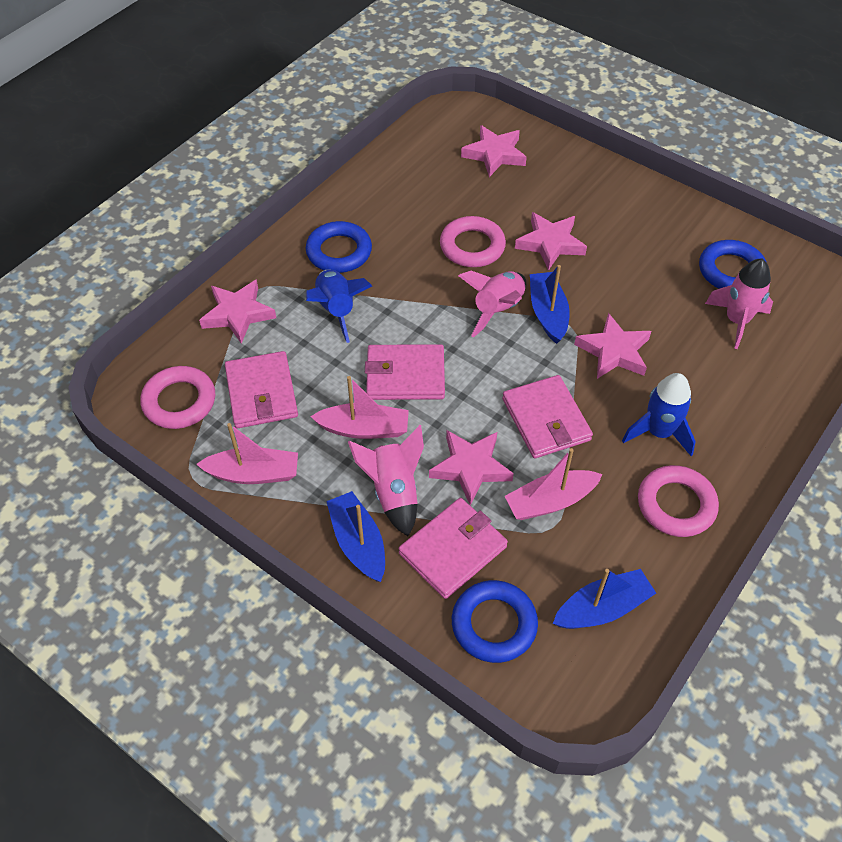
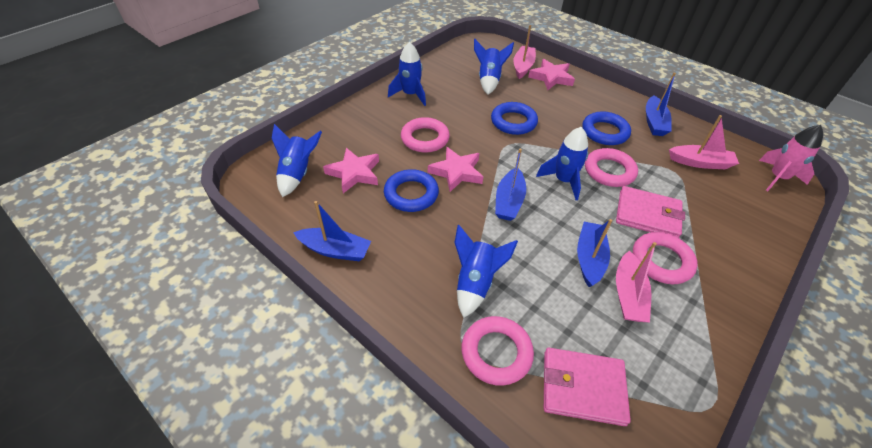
blue boat: [326,491,385,582] [530,265,570,344] [553,569,656,629] = 3 -> [293,201,371,261] [495,148,526,221] [577,219,613,287] [646,72,676,136] = 4
blue rocket: [306,270,372,343] [622,373,696,456] = 2 -> [271,124,322,197] [388,42,426,106] [454,225,518,318] [474,39,514,94] [536,127,588,200] = 5
pink ring: [140,366,215,429] [440,216,506,267] [638,465,719,537] = 3 -> [401,117,450,153] [461,316,534,386] [585,148,638,187] [633,232,698,284] = 4
pink rocket: [348,425,424,536] [458,271,526,338] [705,259,773,349] = 3 -> [759,125,823,191] = 1
pink star: [199,279,276,344] [429,430,514,505] [461,125,527,177] [515,212,587,271] [574,313,651,379] = 5 -> [323,148,379,193] [428,147,483,192] [528,59,575,90] = 3
pink wallet: [225,351,298,428] [365,344,445,400] [399,498,508,599] [502,375,593,458] = 4 -> [544,348,631,426] [616,186,685,238] = 2

